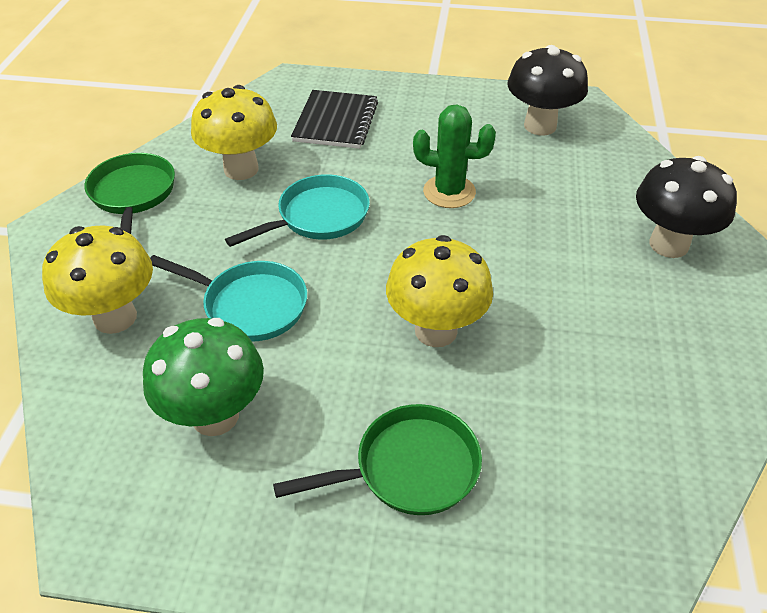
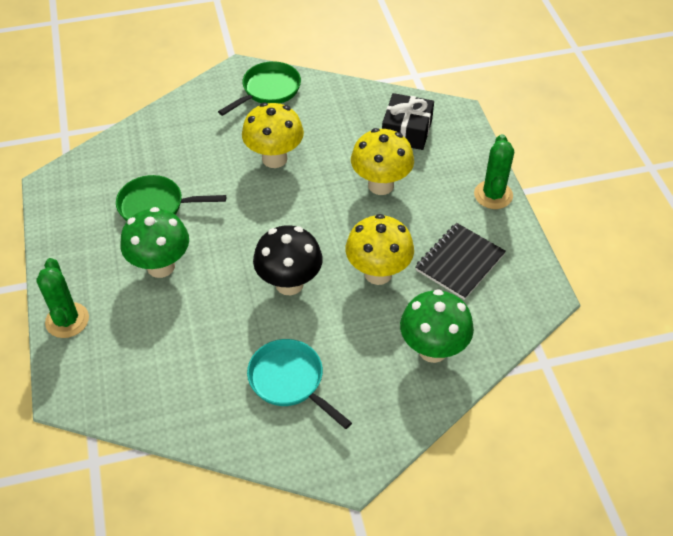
black gift: none = 0 -> [382,93,434,150] = 1
black mushroom: [507,45,588,135] [636,156,737,258] = 2 -> [253,225,323,295] = 1
green cactus: [413,104,496,208] = 1 -> [36,258,89,338] [474,134,514,209] = 2
green mushroom: [143,318,264,436] = 1 -> [120,207,189,278] [400,289,474,363] = 2
turquoise pan: [150,255,307,341] [225,174,370,247] = 2 -> [247,339,352,429] = 1

